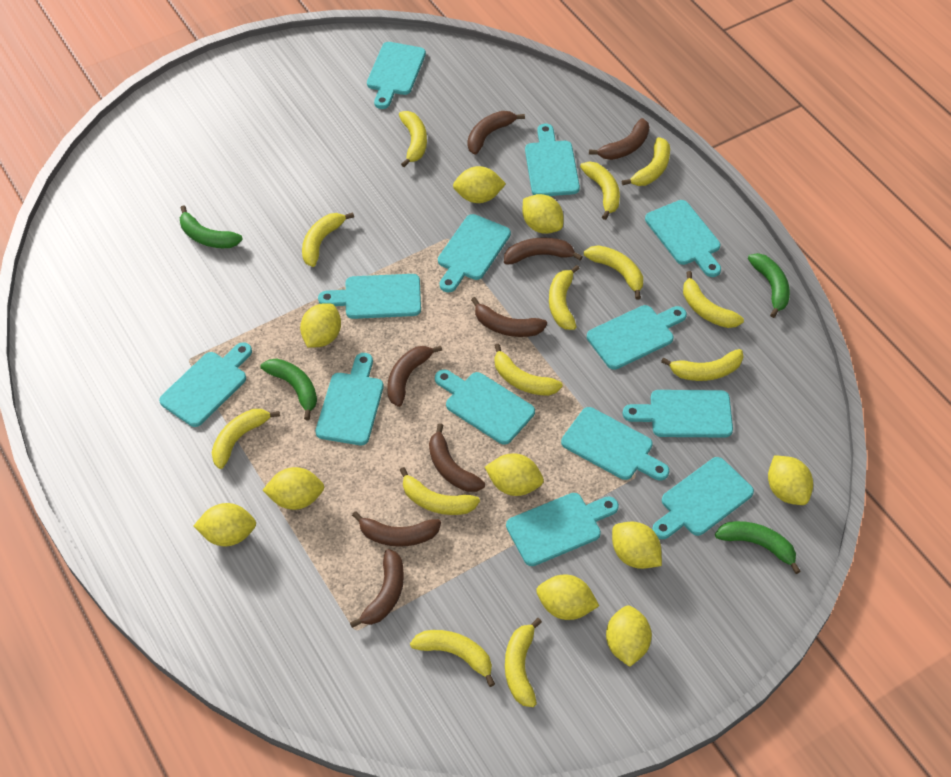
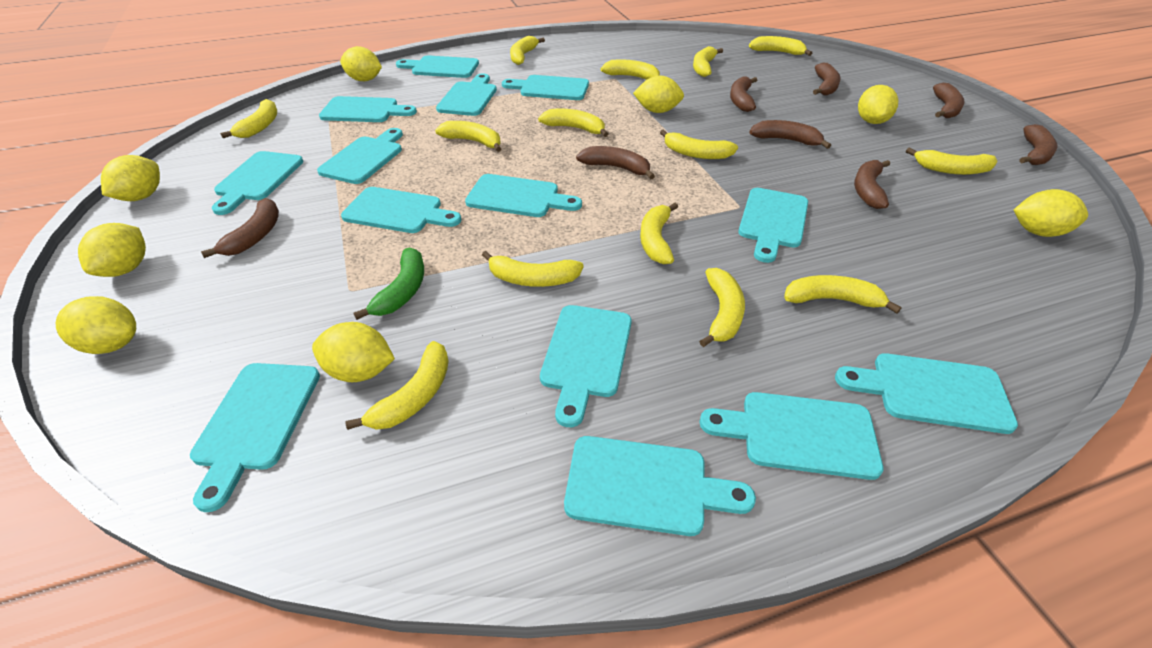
green banana: [180,205,243,248] [260,358,317,420] [715,521,801,574] [748,253,790,318] = 4 -> [354,248,424,320] = 1
turquoise cutting board: [159,342,252,427] [315,353,384,445] [318,274,421,319] [367,42,426,109] [435,369,535,445] [438,214,511,292] [506,493,619,566] [525,124,580,196] [561,407,669,480] [587,305,687,370] [623,390,733,437] [645,200,721,277] [652,457,754,539] = 13 -> [190,363,320,512] [212,151,303,215] [317,128,403,184] [319,96,417,122] [341,187,462,233] [396,55,479,78] [436,74,497,116] [465,174,582,217] [502,75,589,100] [540,305,632,427] [564,436,756,536] [699,392,883,480] [738,188,808,263] [835,353,1018,434] = 14
yellow banana: [212,409,280,469] [302,212,354,267] [399,111,427,167] [400,467,480,515] [410,630,495,687] [494,343,563,396] [505,618,542,707] [549,265,580,330] [580,161,620,220] [584,245,643,300] [622,137,670,186] [661,349,743,381] [683,271,744,328] = 13 -> [220,99,277,138] [345,341,449,430] [435,121,501,152] [482,251,584,287] [510,36,545,65] [538,109,608,137] [601,59,660,80] [640,203,678,264] [660,129,738,159] [693,46,723,77] [699,268,745,347] [749,36,812,56] [784,275,902,314] [906,147,998,175] = 14
yellow lemon: [194,503,256,546] [263,467,324,510] [300,303,341,348] [453,166,506,203] [485,454,544,496] [522,194,564,234] [536,574,599,620] [606,605,652,667] [612,522,662,569] [768,455,813,505] = 10 -> [56,296,136,354] [78,223,146,277] [101,155,160,201] [312,322,395,382] [340,46,382,81] [633,76,684,113] [858,85,898,124] [1014,189,1088,237] = 8

